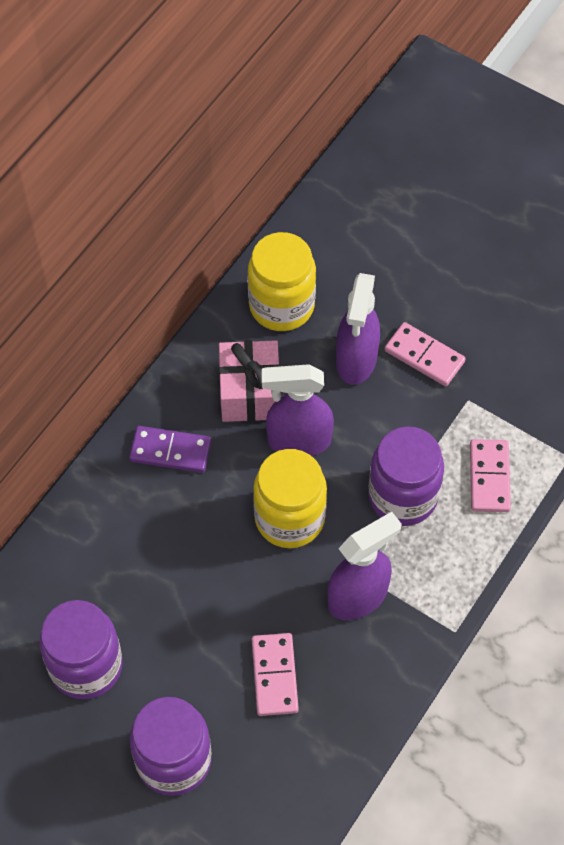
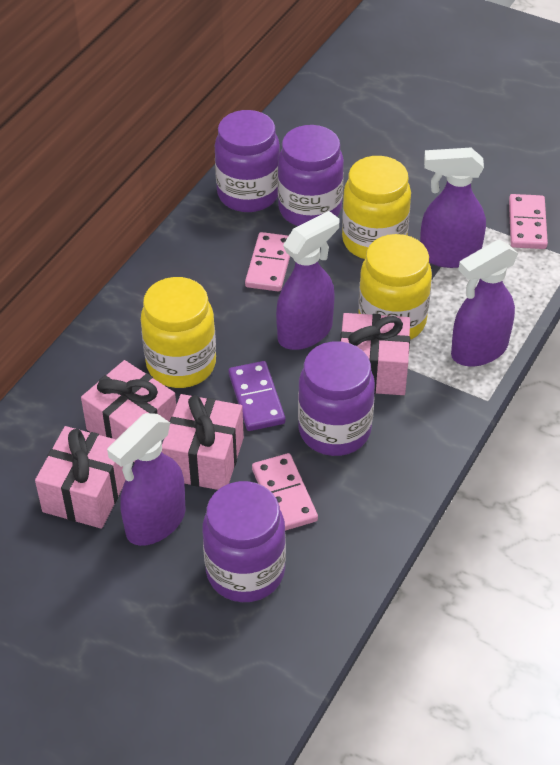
pink gift: [219,340,281,422] = 1 -> [35,426,126,529] [81,360,176,462] [162,394,244,490] [340,313,410,395] = 4
purple jar: [39,600,123,699] [130,697,212,796] [368,426,444,526] = 3 -> [202,481,286,602] [215,110,280,212] [278,125,344,226] [298,341,375,456] = 4
purple spray bottle: [262,364,334,456] [327,512,402,620] [336,273,380,385] = 3 -> [107,413,186,546] [276,211,339,350] [420,148,486,268] [451,240,518,367] = 4
yellow jar: [248,232,316,331] [253,449,327,548] = 2 -> [141,277,216,388] [342,156,411,259] [358,234,432,340] = 3

